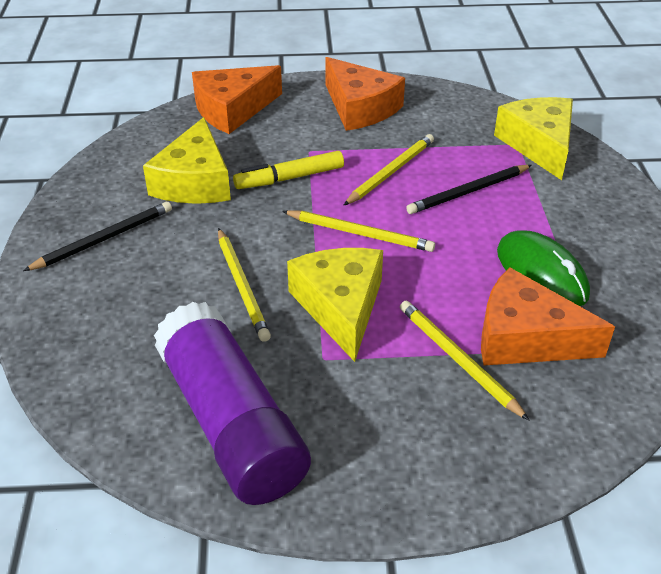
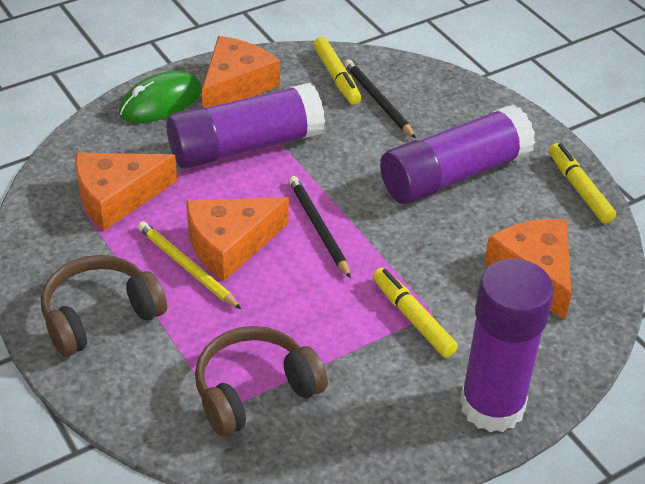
brown headphones: none = 0 -> [41,255,167,357] [195,326,328,437] = 2
orange cheese: [192,65,282,134] [325,57,405,131] [481,267,615,365] = 3 -> [75,153,177,231] [186,197,289,281] [202,36,280,108] [484,219,572,320] = 4
purple glue stick: [154,302,311,505] = 1 -> [166,83,325,169] [380,104,535,204] [460,259,554,432] = 3
yellow cheese: [143,117,231,204] [287,248,383,362] [494,97,573,180] = 3 -> none = 0
yellow marker: [233,151,344,189] = 1 -> [313,37,361,105] [373,268,458,358] [549,143,616,223] = 3
yellow pencil: [218,228,271,342] [282,210,435,252] [343,134,434,206] [400,301,529,420] = 4 -> [138,221,241,309] = 1

